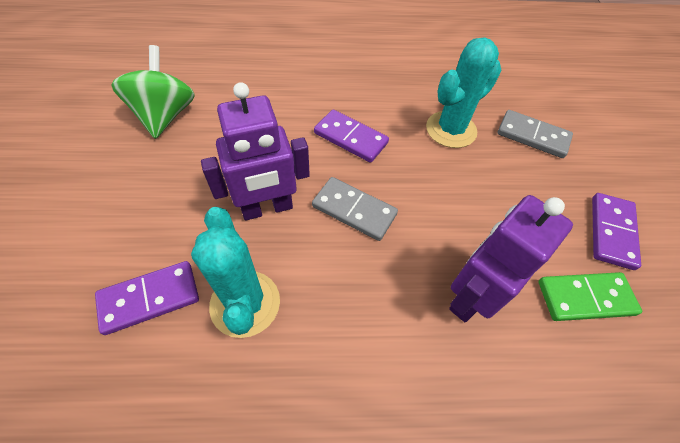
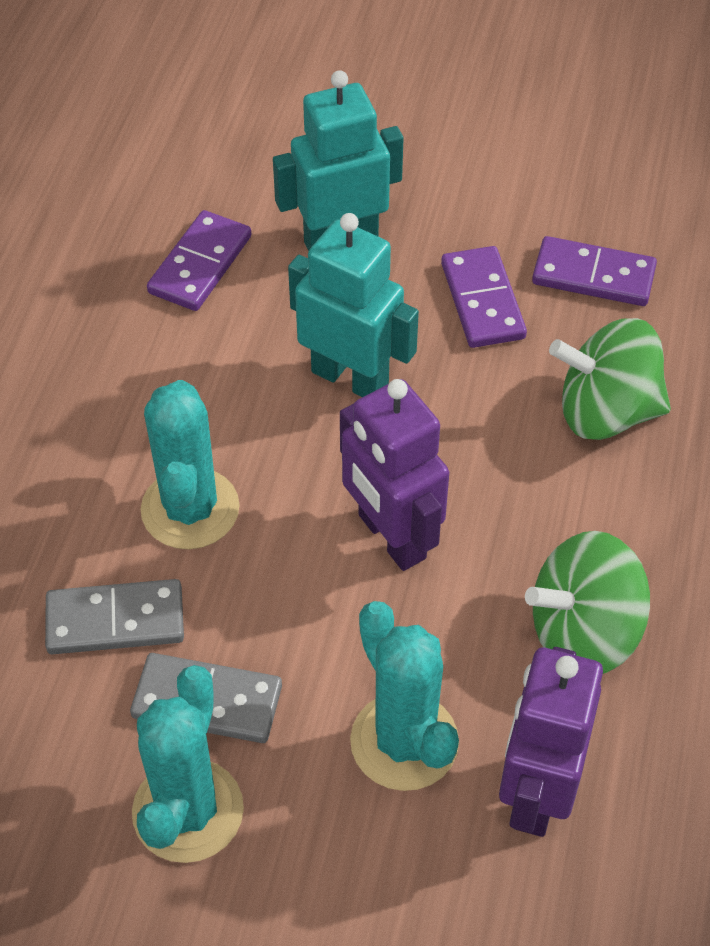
green domino: [538,272,642,321] = 1 -> none = 0
green spinning top: [111,45,194,139] = 1 -> [525,531,650,674] [549,318,671,440] = 2
turquoise cactus: [191,207,280,338] [426,37,501,148] = 2 -> [132,665,244,863] [141,380,240,549] [350,601,459,791] = 3
turquoise robot: none = 0 -> [273,70,404,251] [288,213,419,397] = 2

